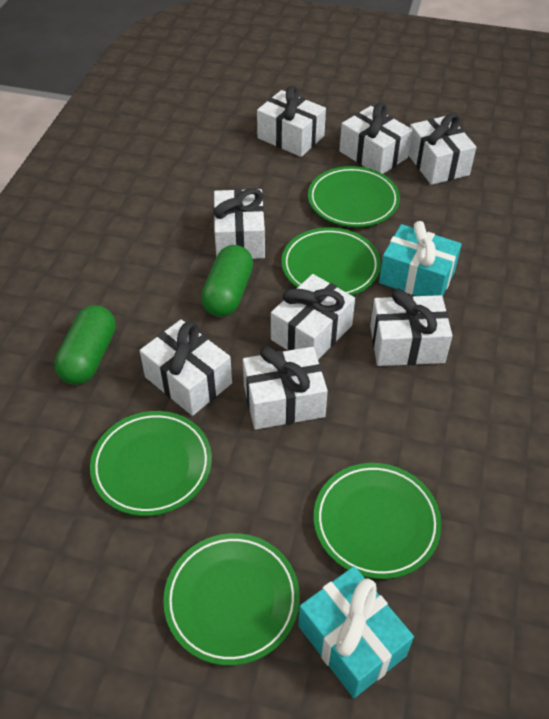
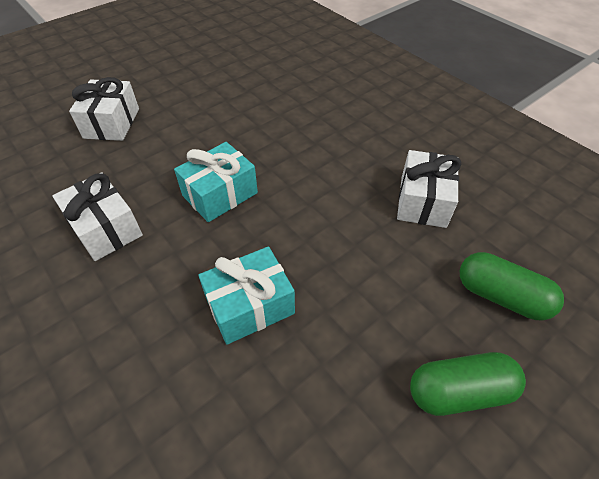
green plate: [90,411,212,516] [163,533,300,666] [282,227,381,296] [308,166,400,227] [314,463,442,579] = 5 -> none = 0
white gift: [140,320,232,416] [213,188,265,259] [243,346,328,430] [257,86,326,157] [271,274,355,359] [339,103,412,174] [370,289,453,366] [408,113,476,185] = 8 -> [52,172,143,261] [69,77,139,141] [397,150,461,228] = 3

